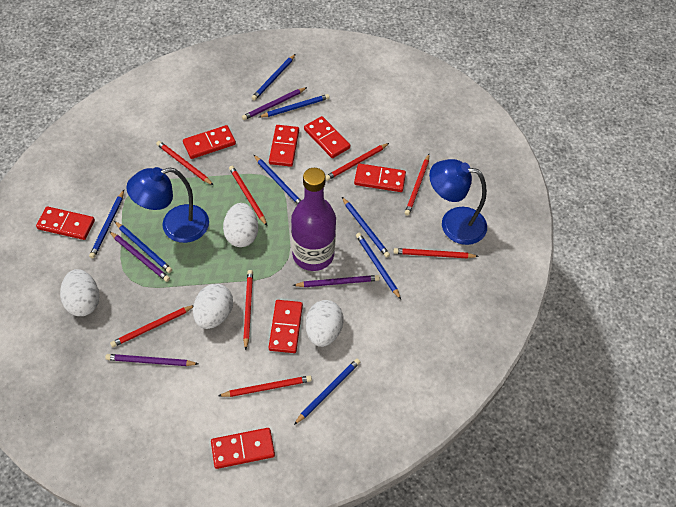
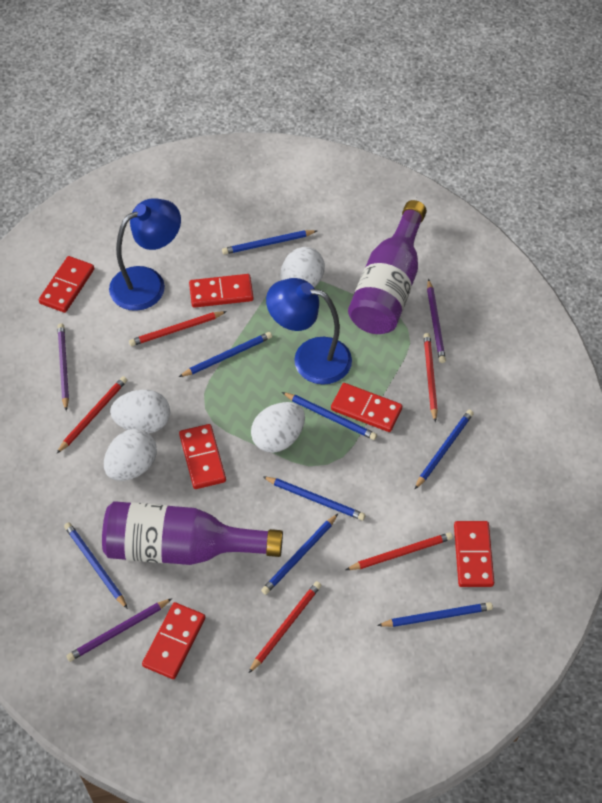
purple bottle: [291,168,336,271] = 1 -> [102,501,283,565] [348,200,427,334] = 2
purple pencil: [105,354,198,366] [109,231,170,282] [242,87,307,120] [292,275,380,287] = 4 -> [57,323,69,411] [66,598,172,662] [427,279,446,363] = 3
red domino: [36,207,95,240] [183,125,236,159] [211,428,275,469] [269,125,299,167] [269,300,303,353] [304,116,350,158] [354,163,406,192] = 7 -> [39,256,94,313] [142,602,205,679] [179,424,226,489] [189,274,254,308] [331,383,402,432] [454,521,494,587] = 6
red pencil: [110,305,193,348] [156,141,213,185] [218,375,312,397] [229,166,267,226] [243,270,253,350] [326,143,389,181] [394,248,479,259] [405,154,429,216] = 8 -> [56,376,127,454] [129,311,227,346] [249,581,321,673] [346,532,453,570] [423,333,438,422] = 5

